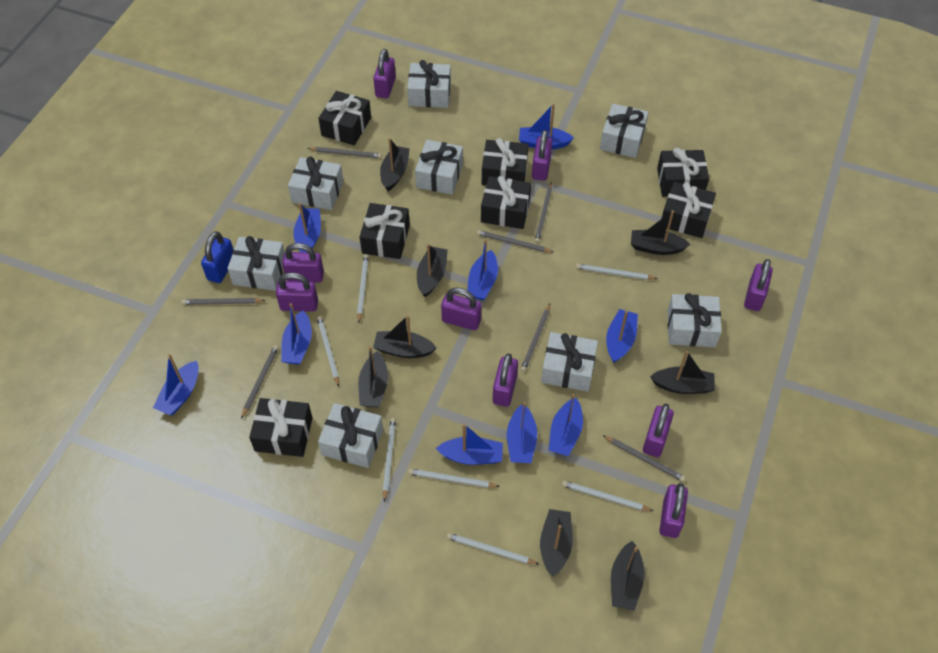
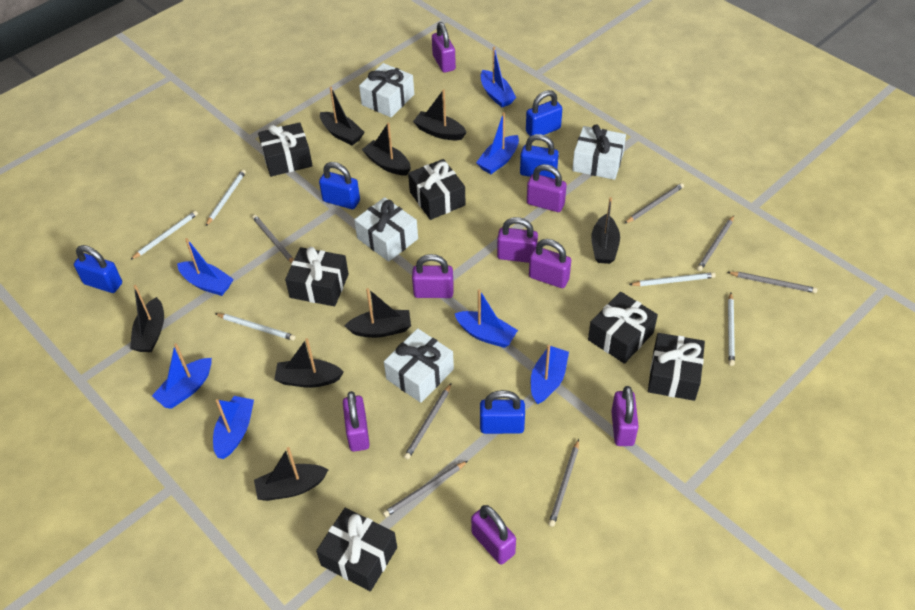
black gift: [249,398,312,457] [318,91,371,145] [360,203,410,259] [481,175,531,229] [482,138,528,186] [657,148,709,197] [662,182,716,238] = 7 -> [258,122,313,177] [285,247,349,306] [316,508,397,591] [408,159,466,220] [588,292,658,364] [648,333,705,401] = 6
blue boat: [153,354,199,415] [281,303,312,365] [293,203,321,253] [436,424,503,465] [467,239,498,300] [507,402,537,463] [519,104,574,149] [549,394,583,456] [606,309,638,363] = 9 -> [152,343,212,409] [177,238,233,296] [213,396,254,459] [454,289,518,348] [476,112,519,174] [481,47,516,107] [531,345,569,404] = 7
blue padlock: [201,231,233,283] = 1 -> [74,245,122,293] [319,162,360,209] [480,390,525,434] [520,134,559,179] [526,90,562,136] = 5
purple padlock: [276,272,318,312] [282,243,324,283] [373,49,396,98] [441,287,481,330] [493,353,518,407] [532,130,553,181] [643,404,674,457] [659,483,688,538] [744,259,773,311] = 9 -> [343,391,370,452] [412,254,454,298] [432,22,456,73] [471,505,516,565] [497,217,538,263] [527,164,567,212] [529,239,571,288] [611,386,639,446] = 8
white gift: [227,236,285,291] [288,156,344,210] [318,403,383,468] [407,60,451,108] [415,140,463,195] [541,332,598,392] [600,104,649,158] [668,293,722,347] = 8 -> [354,197,418,262] [359,63,414,117] [384,328,454,403] [572,124,626,180] = 4
white pencil: [317,316,339,387] [357,254,369,323] [383,418,396,502] [408,469,500,488] [447,533,539,564] [562,481,653,511] [576,264,658,280] = 7 -> [130,211,198,260] [206,170,246,226] [215,313,296,341] [629,272,716,286] [728,292,735,366] = 5

